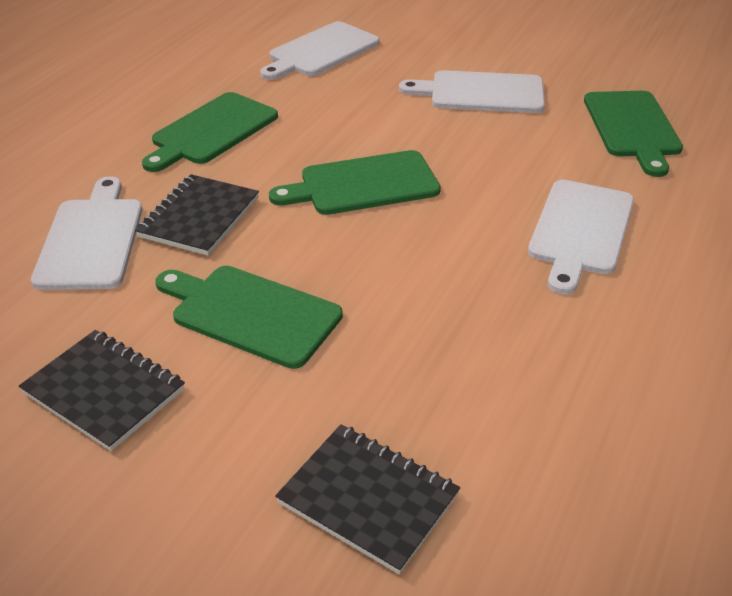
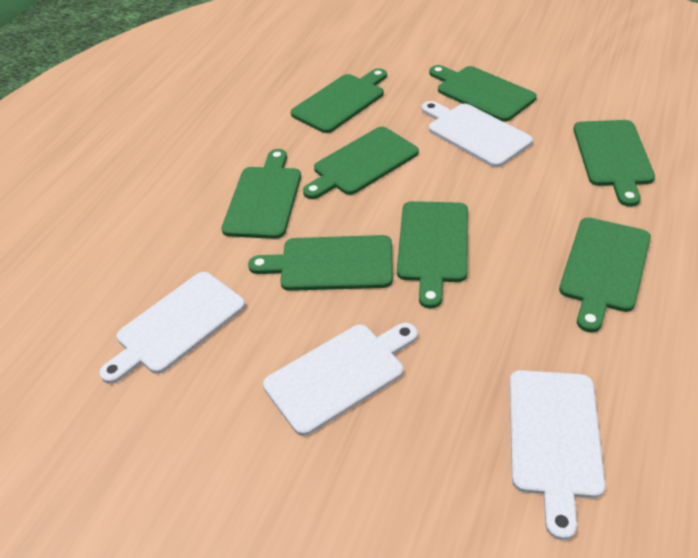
black notebook: [19,330,185,451] [135,174,259,256] [275,424,460,574] = 3 -> none = 0
green cutting board: [142,92,278,172] [155,266,343,369] [269,150,441,215] [584,91,683,177] = 4 -> [222,149,301,239] [248,235,393,291] [291,68,387,133] [303,127,419,199] [397,201,468,309] [429,65,537,122] [559,218,651,333] [573,120,655,207] = 8

